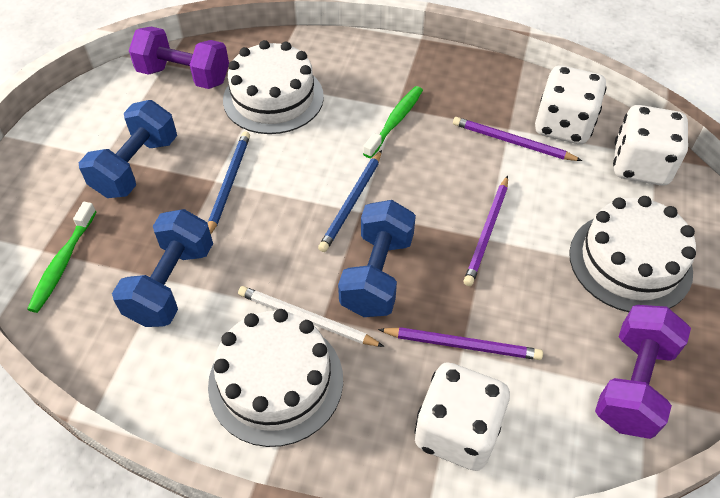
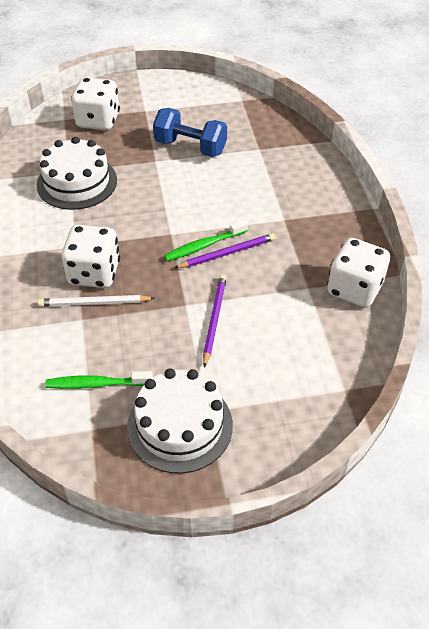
blue dumbbell: [79,100,177,198] [112,209,213,327] [338,200,416,317] = 3 -> [153,108,227,157] = 1
blue pencil: [208,131,250,234] [318,150,382,252] = 2 -> none = 0
purple dumbbell: [129,27,229,89] [595,305,691,439] = 2 -> none = 0
purple pencil: [378,327,543,360] [453,117,582,161] [464,175,508,286] = 3 -> [174,233,275,268] [203,274,227,368] = 2
white cake: [208,309,343,447] [223,40,324,134] [569,196,696,312] = 3 -> [37,137,117,210] [127,368,233,474] = 2

